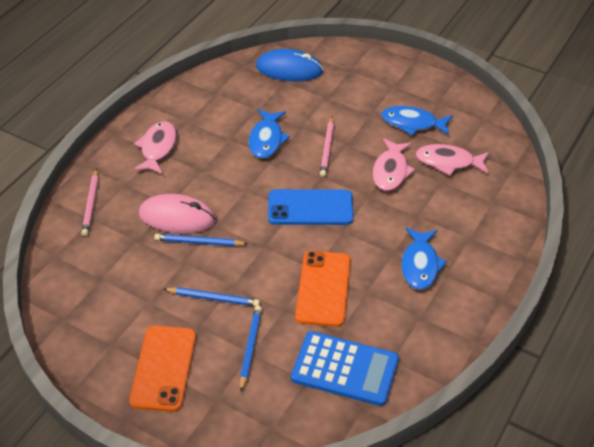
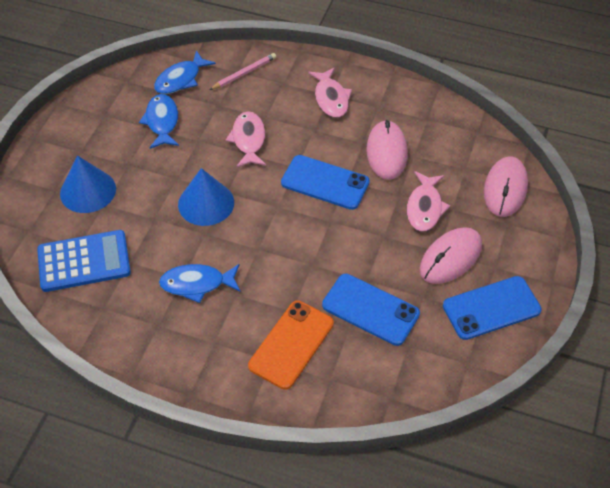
blue cone: none = 0 -> [60,155,116,213] [178,168,234,226] = 2
blue mouse: [256,49,323,81] = 1 -> none = 0
blue pencil: [154,234,247,246] [164,287,260,306] [240,306,262,391] = 3 -> none = 0
blue phone: [268,189,353,225] = 1 -> [281,155,370,210] [322,274,420,346] [443,276,542,340] = 3
orange phone: [129,325,196,412] [295,251,351,327] = 2 -> [248,301,334,390] = 1
pink mouse: [139,194,215,234] = 1 -> [366,120,408,180] [420,227,482,284] [484,156,528,217] = 3
pink pencil: [81,169,98,236] [320,117,334,177] = 2 -> [209,53,276,90] = 1

